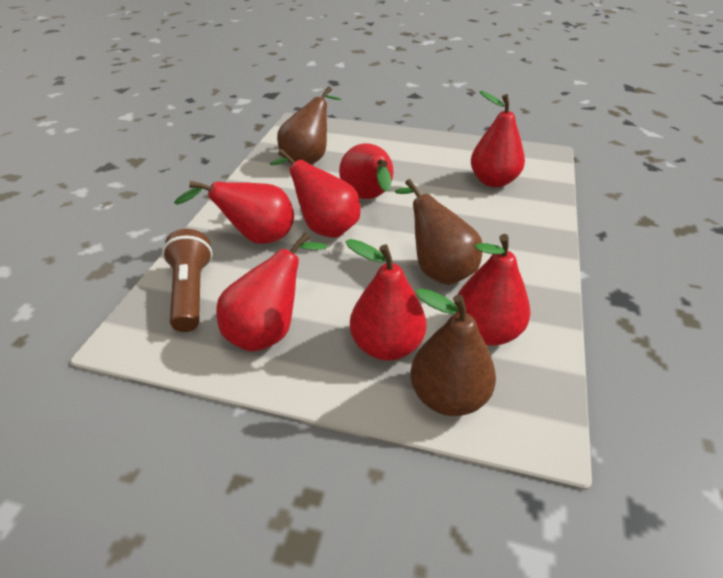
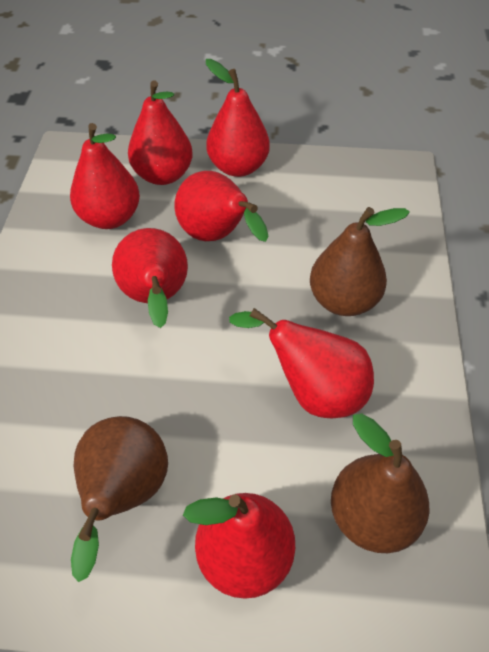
brown flashlight: [162,229,213,332] = 1 -> none = 0

